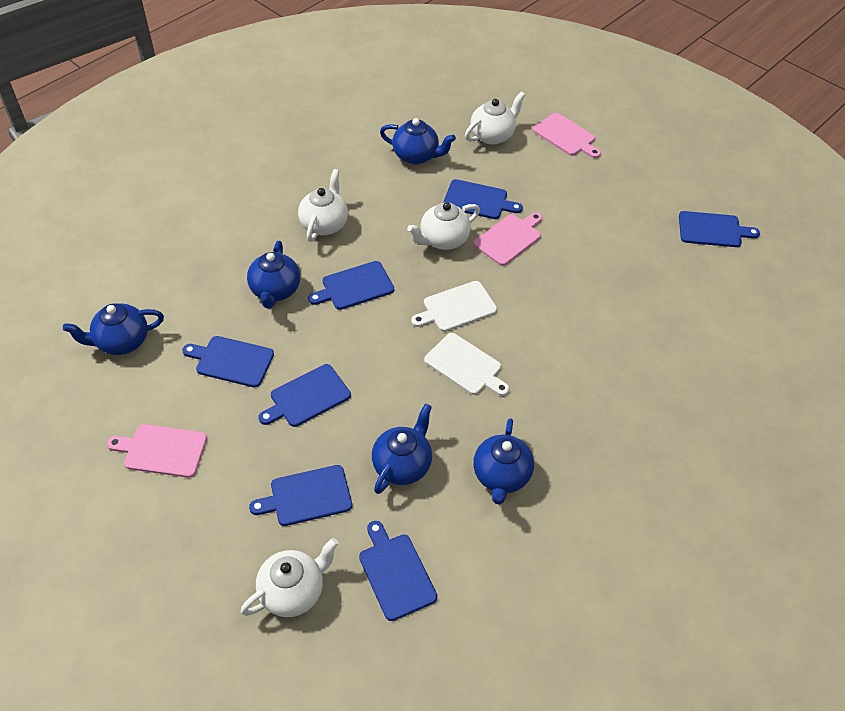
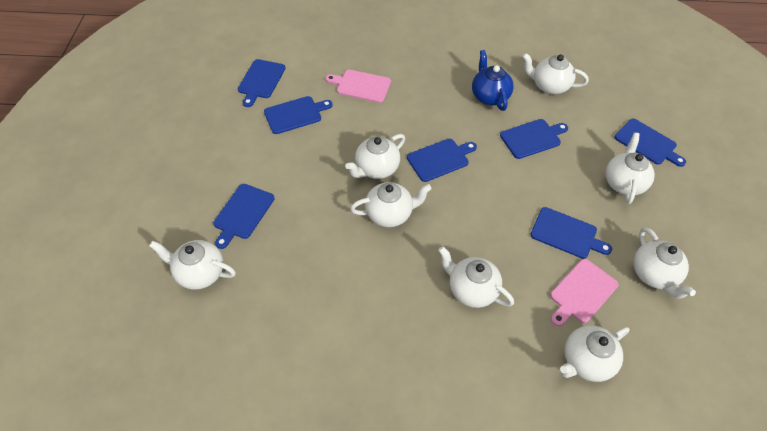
blue teapot: [63,303,164,355] [247,241,300,308] [372,404,432,494] [380,118,456,164] [473,418,534,505] = 5 -> [472,50,514,111] = 1
pink cutting board: [107,424,207,478] [473,212,542,266] [533,113,601,158] = 3 -> [325,70,391,103] [550,259,618,326] = 2
white cutting board: [411,281,497,332] [424,333,509,396] = 2 -> none = 0
white teapot: [241,538,339,617] [298,169,348,242] [407,202,480,250] [465,91,525,145] = 4 -> [149,240,236,290] [345,134,405,179] [350,182,432,227] [438,246,514,308] [522,53,589,94] [560,325,630,382] [606,133,655,204] [633,227,696,299] = 8

